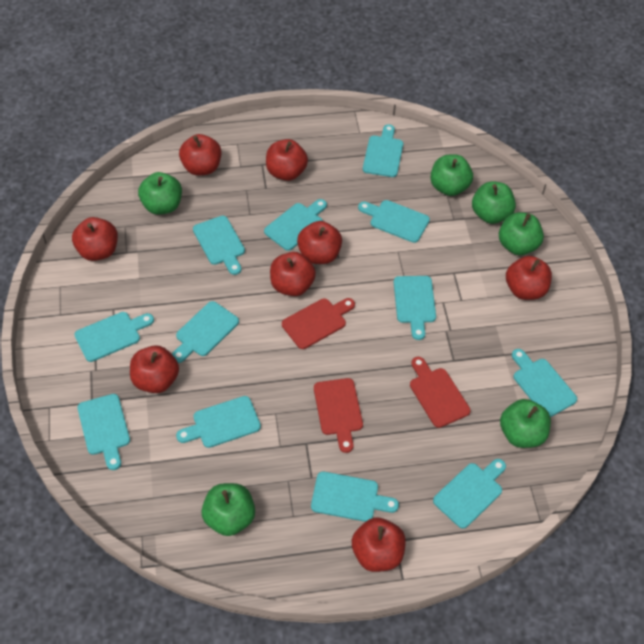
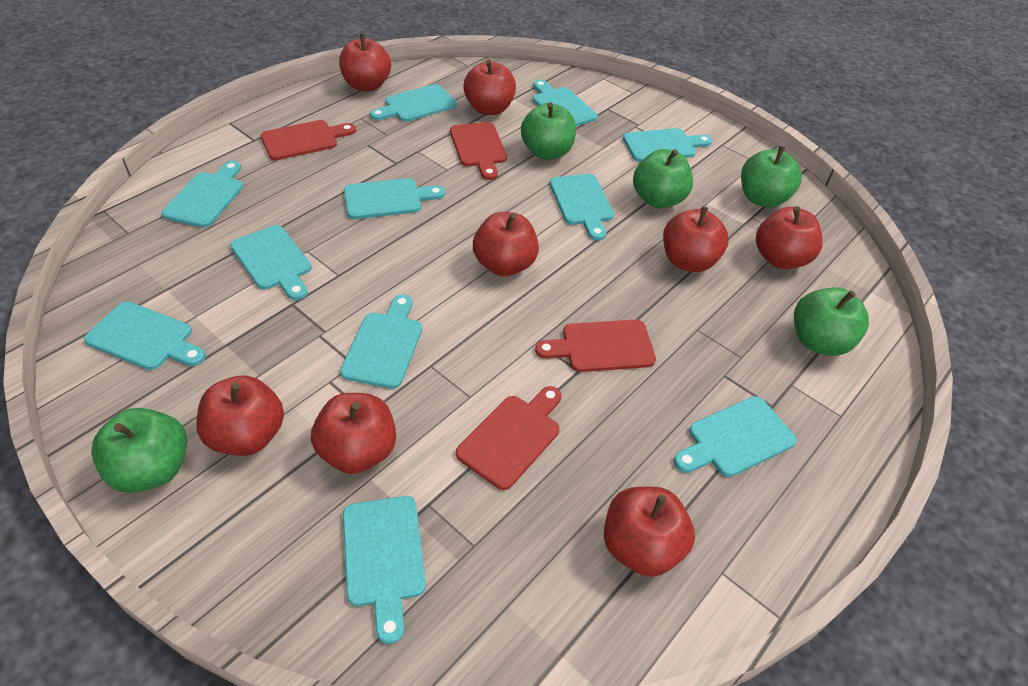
green apple: [138,172,182,215] [201,483,255,536] [430,154,473,196] [472,181,516,224] [499,212,544,255] [500,399,551,448] = 6 -> [91,408,187,493] [521,102,576,160] [633,149,693,208] [741,146,802,208] [794,287,869,356] = 5
red cutting board: [282,298,355,349] [314,378,363,453] [410,357,471,428] = 3 -> [261,120,356,160] [450,122,507,180] [456,386,562,490] [535,320,656,372] = 4
turquoise cutting board: [74,312,154,362] [78,394,130,470] [172,301,239,363] [176,396,261,448] [193,216,245,275] [264,199,327,251] [311,471,399,522] [358,200,430,243] [363,124,403,177] [394,276,436,340] [433,459,506,529] [512,349,577,417] = 12 -> [84,302,206,370] [162,161,243,228] [230,225,312,300] [340,294,422,389] [343,496,426,644] [344,178,445,219] [370,84,457,122] [533,80,598,126] [550,174,614,241] [623,128,712,162] [674,396,797,477] = 11

